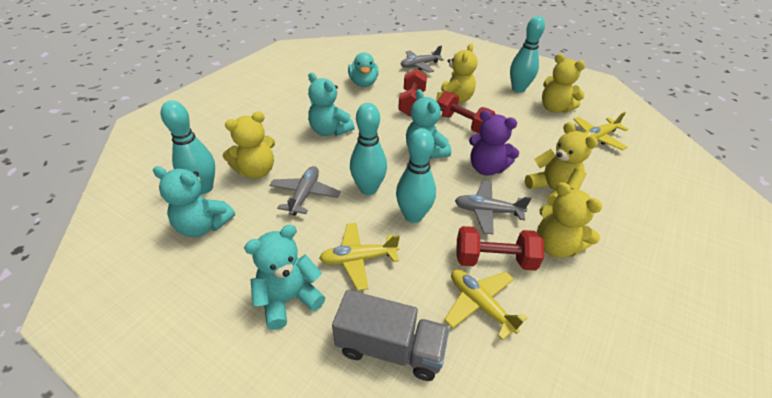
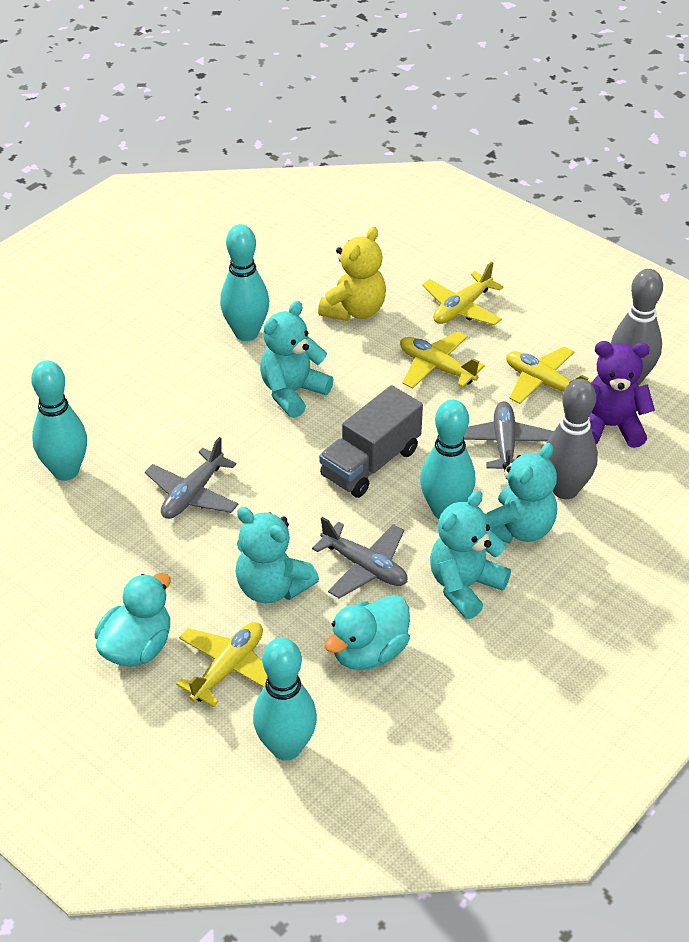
grey bowling pin: none = 0 -> [547,379,598,499] [611,269,663,385] = 2
red dumbbell: [398,69,427,117] [437,91,495,134] [456,226,544,271] = 3 -> none = 0
turquoise duck: [348,52,379,87] = 1 -> [94,573,171,667] [325,595,410,670] = 2
yellow plane: [319,223,400,291] [444,269,527,340] [573,112,628,150] = 3 -> [176,622,268,707] [400,331,485,389] [422,262,503,325] [506,346,592,404] = 4
yellow teddy bear: [223,111,275,179] [436,44,477,103] [525,122,598,206] [537,182,602,258] [542,54,585,113] = 5 -> [318,227,386,321] = 1

